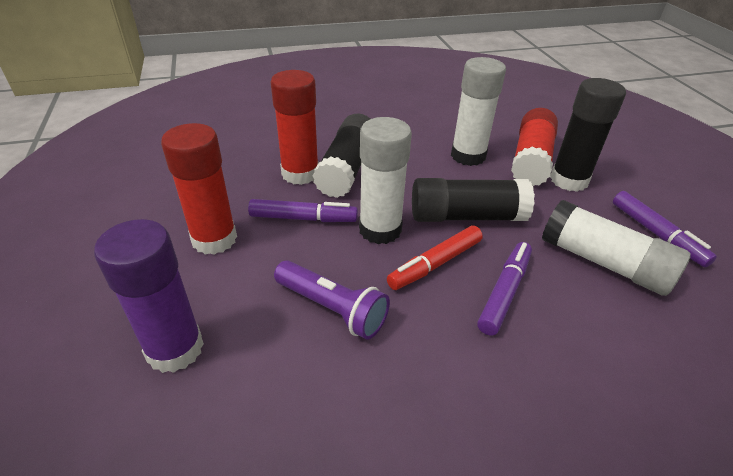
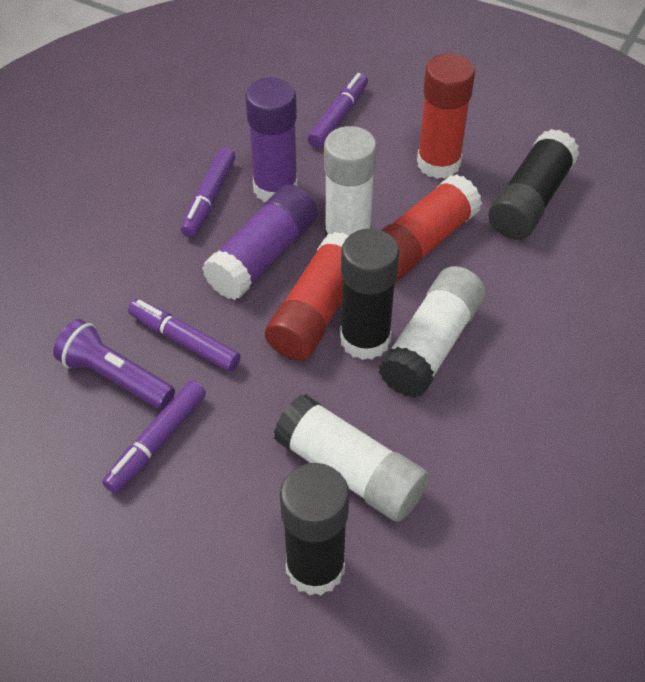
purple glue stick: [94,219,204,373] = 1 -> [202,184,318,300] [245,78,298,202] = 2
purple marker: [248,199,358,222] [477,242,532,335] [613,191,717,267] = 3 -> [102,380,206,494] [128,299,241,372] [181,148,236,237] [307,73,368,148] = 4
red marker: [387,226,483,290] = 1 -> none = 0

